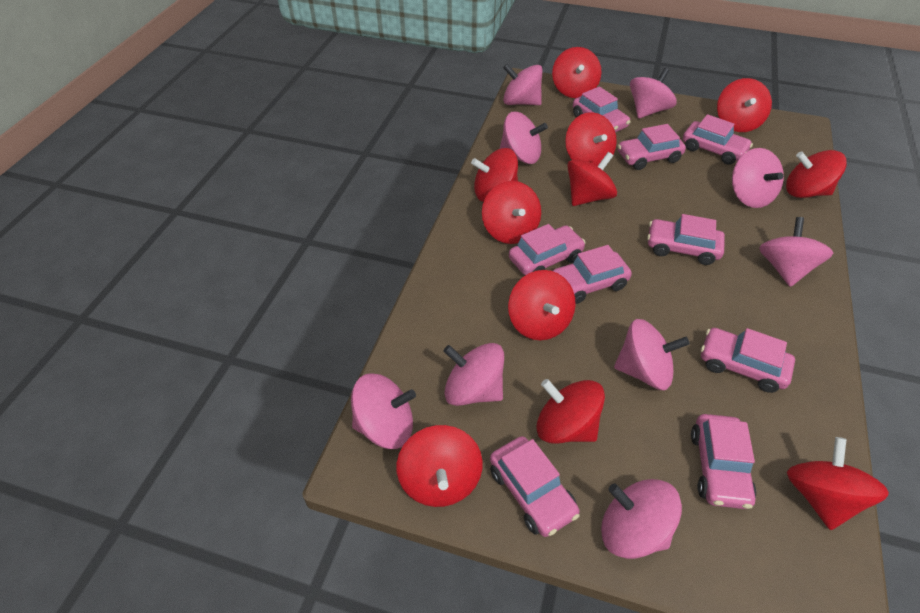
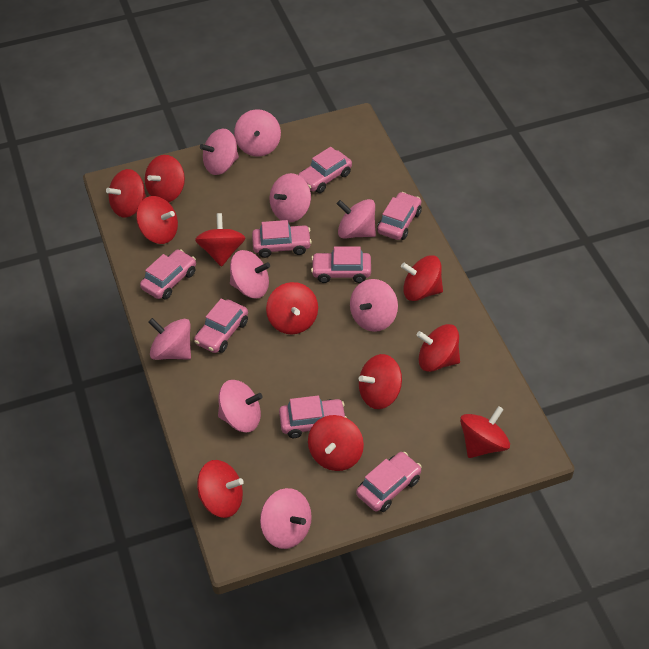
pink car: [490,436,580,537] [509,224,586,275] [552,245,632,304] [573,87,631,132] [618,124,686,170] [647,214,725,265] [683,114,753,165] [691,414,756,509] [701,328,795,393] = 9 -> [140,249,196,300] [194,298,248,353] [252,220,312,258] [279,396,347,438] [298,147,352,193] [311,246,371,283] [356,452,422,512] [377,192,422,240] = 8

